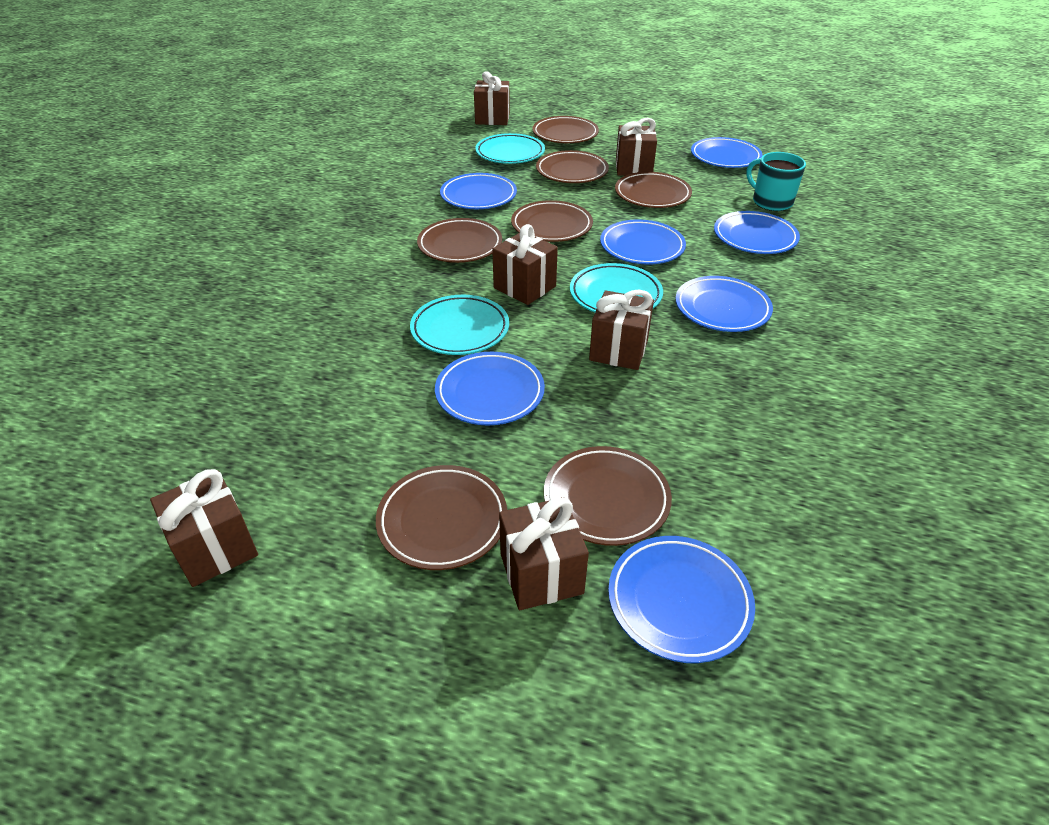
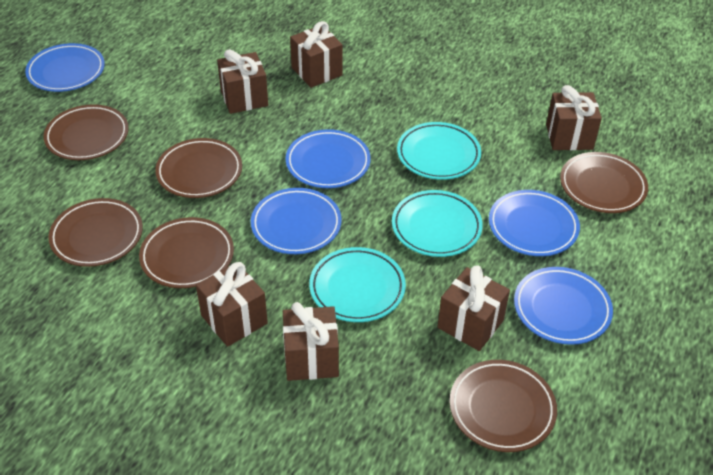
blue plate: [435,352,545,426] [440,173,517,209] [600,220,686,264] [608,536,755,663] [675,276,773,332] [691,137,763,168] [714,211,800,254] = 7 -> [25,43,105,92] [251,188,342,254] [285,129,371,188] [489,190,580,256] [514,267,613,345] = 5
brown plate: [376,465,507,570] [417,218,502,263] [511,200,593,242] [532,116,599,143] [536,150,609,183] [544,446,672,546] [615,172,692,208] = 7 -> [43,104,129,160] [48,198,143,267] [139,217,234,288] [155,138,242,198] [450,360,557,452] [560,152,648,213] = 6
turquoise mug: [746,152,806,211] = 1 -> none = 0

